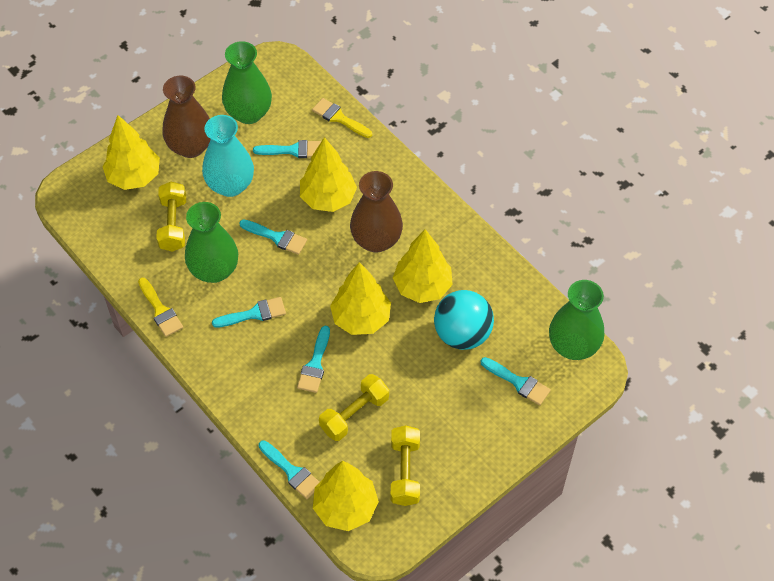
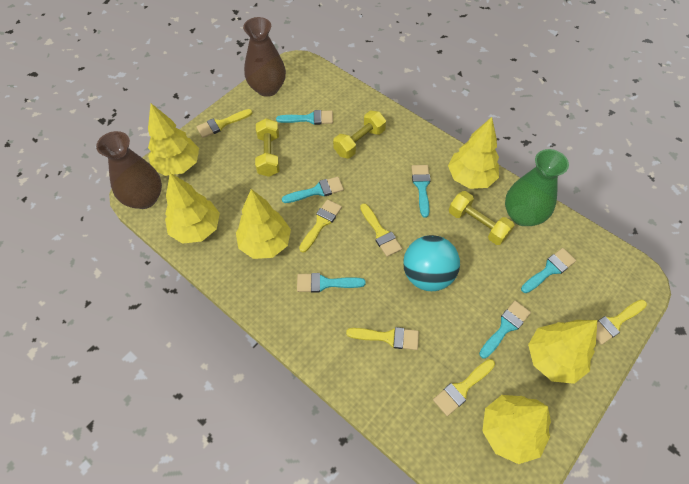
green vase: [185,202,238,283] [222,41,272,124] [549,280,604,360] = 3 -> [505,149,569,226] = 1
turquoise vase: [202,115,254,197] = 1 -> none = 0
yellow brush: [138,278,183,337] [312,98,372,138] = 2 -> [196,109,253,138] [299,199,342,252] [346,327,419,350] [360,203,402,257] [433,359,495,416] [596,299,647,345] = 6
yellow tree: [102,115,160,190] [300,137,357,212] [313,461,379,531] [330,262,391,335] [393,229,453,303] = 5 -> [148,103,199,176] [165,173,220,244] [236,189,291,259] [448,117,499,189] [482,395,551,464] [528,320,597,384] = 6

